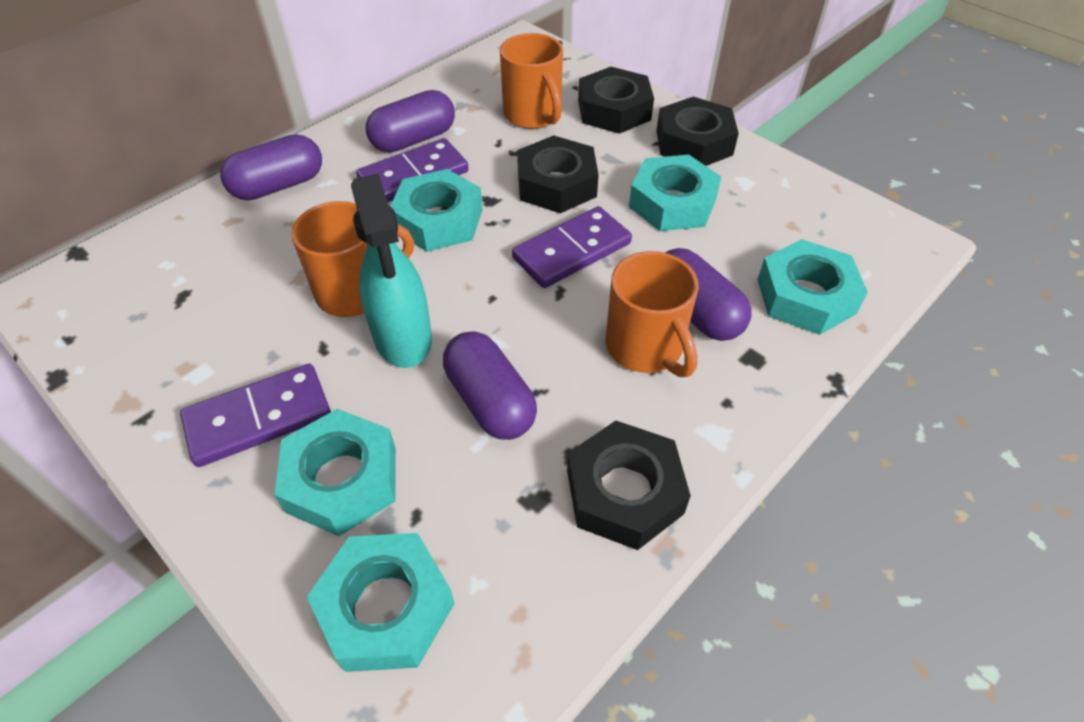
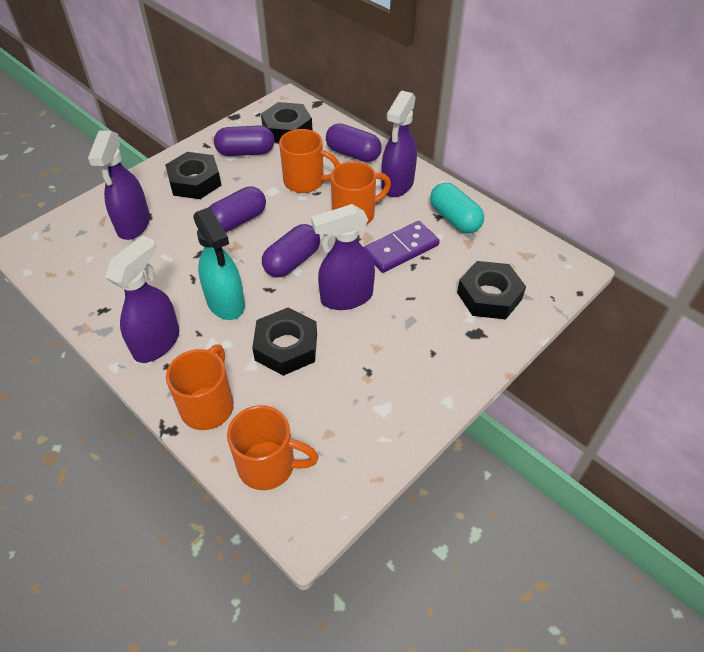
orange mug: [291,201,414,317] [500,33,563,129] [606,251,699,377] = 3 -> [166,344,234,430] [227,405,319,490] [279,129,340,193] [331,161,391,225] = 4
purple domino: [180,364,331,467] [356,138,469,202] [512,206,632,288] = 3 -> [364,221,440,273] = 1
purple spray bottle: none = 0 -> [88,130,150,240] [105,235,179,363] [311,204,375,310] [381,91,417,197] = 4
turquoise capsule: none = 0 -> [430,183,484,233] = 1
turquoise nut: [275,409,396,536] [307,533,455,672] [390,169,483,252] [629,155,721,231] [757,239,868,335] = 5 -> none = 0

